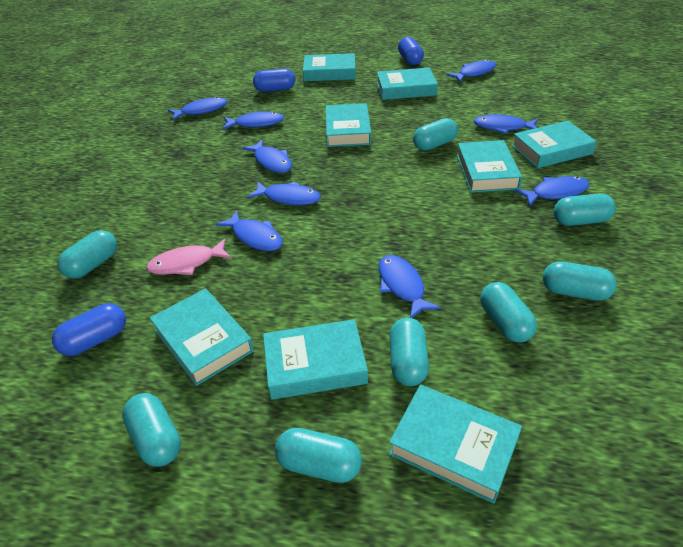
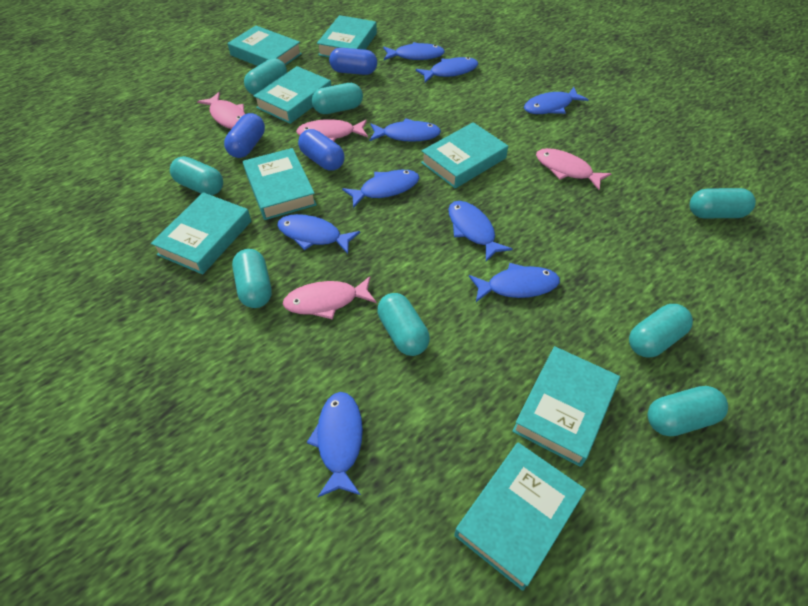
pink fish: [146,239,232,275] = 1 -> [197,92,245,129] [283,276,377,320] [296,119,368,141] [536,148,612,190] = 4

